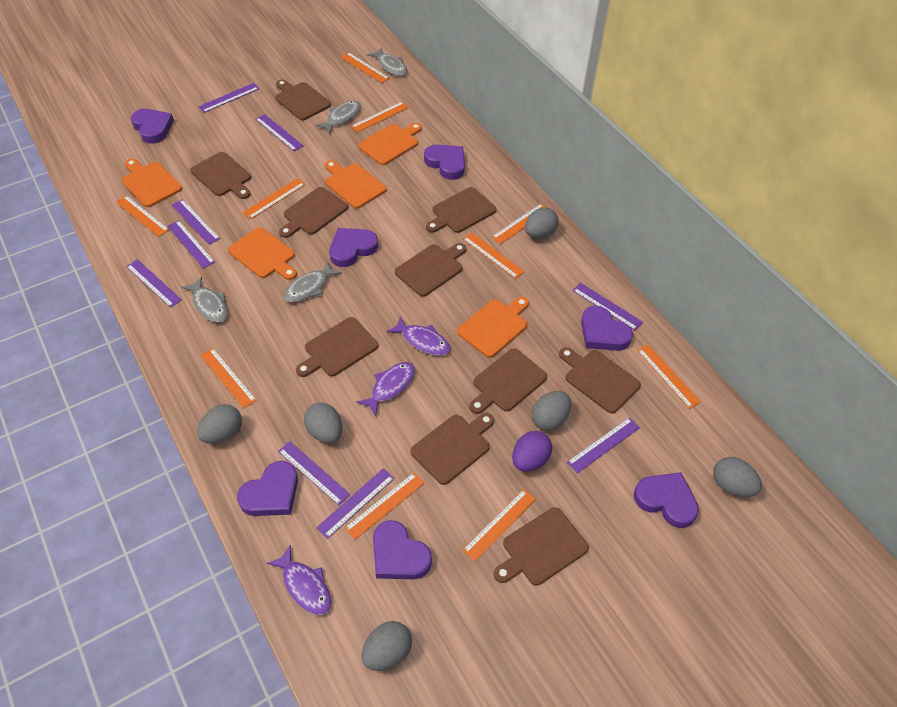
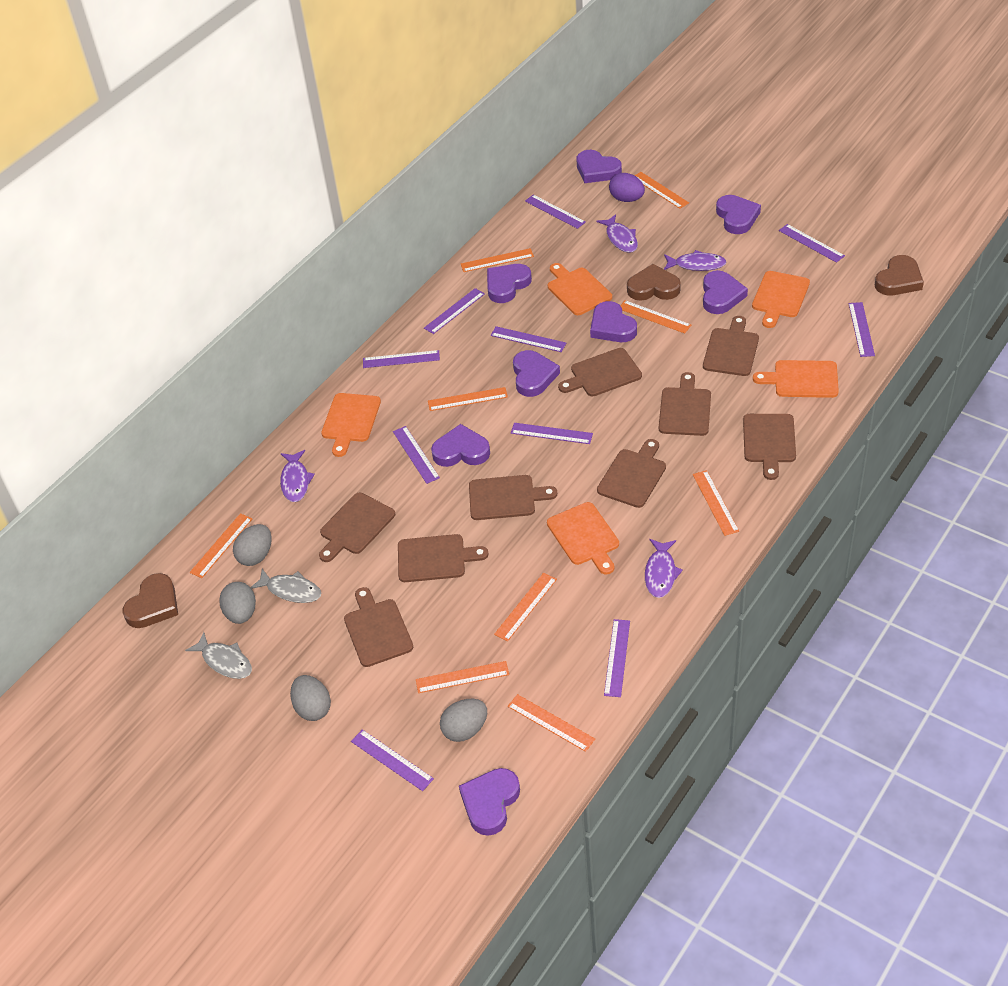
brown cutting board: [190,152,251,199] [275,79,331,121] [279,187,348,238] [296,317,378,377] [395,243,466,297] [411,413,494,485] [426,187,496,233] [469,348,547,414] [494,507,589,586] [559,347,641,413] = 10 -> [319,493,395,562] [344,587,413,667] [398,534,488,582] [469,475,557,520] [558,348,642,396] [597,439,666,508] [659,372,711,436] [703,316,759,376] [743,414,796,480] = 9
brown heart: none = 0 -> [122,573,178,628] [627,264,681,301] [875,255,924,295] = 3
grey egg: [197,404,242,444] [304,403,342,443] [361,621,412,671] [525,207,559,239] [531,391,571,431] [713,457,762,497] = 6 -> [219,582,256,624] [233,524,271,566] [290,675,331,721] [440,699,487,742] = 4
grey fish: [181,276,228,323] [284,261,342,302] [316,101,361,133] [367,48,407,76] = 4 -> [185,632,252,679] [250,569,321,603] = 2
orange ruler: [116,195,169,237] [200,348,257,408] [243,178,305,219] [341,52,390,83] [345,472,424,540] [351,102,409,133] [462,489,536,562] [463,232,525,279] [492,203,547,244] [637,345,701,409] = 10 -> [190,513,252,578] [416,661,509,693] [428,387,508,411] [461,248,534,272] [494,573,557,641] [508,694,595,752] [620,300,691,333] [634,172,689,209] [693,470,739,536] = 9
purple fish: [267,545,331,615] [357,362,415,416] [387,316,451,356] = 3 -> [280,450,315,502] [597,214,638,253] [645,539,683,598] [664,250,726,271] = 4
purple heart: [131,109,174,144] [237,461,298,516] [329,228,378,267] [373,520,432,579] [424,144,465,180] [581,306,633,351] [634,472,699,528] = 7 -> [431,424,490,467] [459,768,520,836] [487,264,532,303] [513,350,560,397] [576,150,622,183] [590,301,637,342] [703,270,748,314] [716,195,761,234] = 8
purple ruler: [126,259,182,308] [167,220,215,269] [172,199,220,245] [198,83,259,113] [255,114,303,151] [278,441,351,506] [316,468,395,539] [567,417,640,473] [572,283,643,331] = 9 -> [351,729,434,791] [363,350,440,368] [393,426,440,484] [424,288,485,334] [491,326,566,352] [511,423,593,444] [525,195,586,229] [604,619,630,697] [779,224,845,263] [849,302,875,357] = 10

